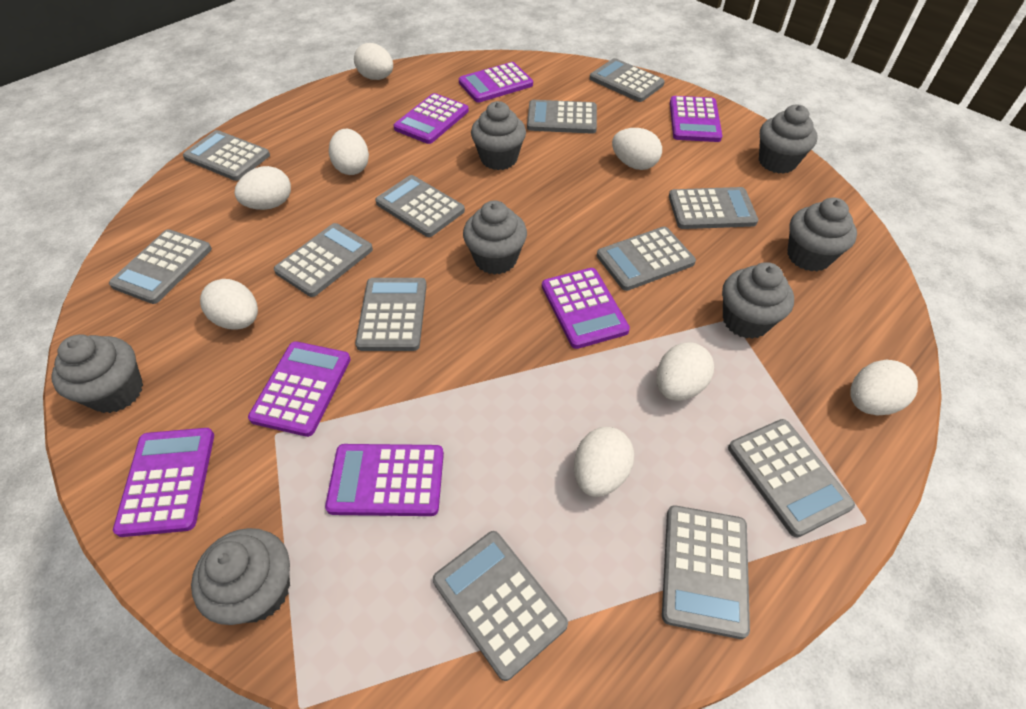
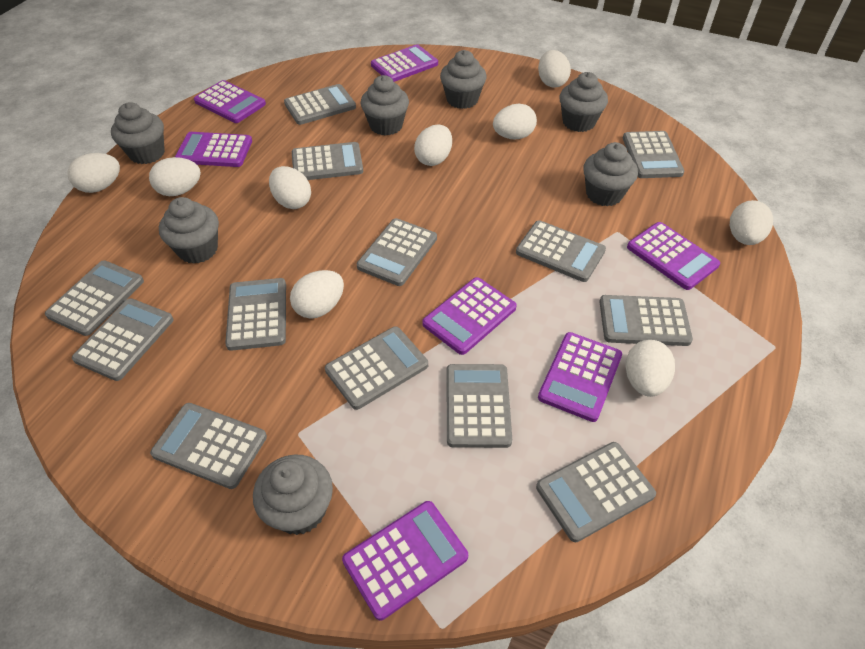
grey calculator: [109,230,212,304] [183,130,270,181] [274,223,373,297] [355,278,427,351] [375,175,465,237] [433,531,568,681] [527,100,597,134] [589,58,665,102] [597,227,696,291] [662,505,750,639] [669,187,758,229] [728,419,855,538] = 12 -> [45,260,144,336] [72,298,174,381] [150,403,267,489] [225,278,286,351] [284,84,356,125] [292,142,363,180] [325,326,428,410] [357,218,437,286] [446,364,512,448] [516,220,606,282] [536,442,656,542] [600,295,693,346] [623,131,685,178] = 13
white egg: [200,279,258,330] [234,166,291,210] [329,129,369,175] [354,43,393,80] [574,427,634,497] [612,128,662,170] [656,342,714,401] [850,360,918,415] = 8 -> [67,153,120,193] [149,157,201,196] [269,166,311,209] [290,270,344,319] [414,124,452,166] [493,104,537,140] [538,50,571,88] [626,340,675,397] [730,200,773,245] = 9

